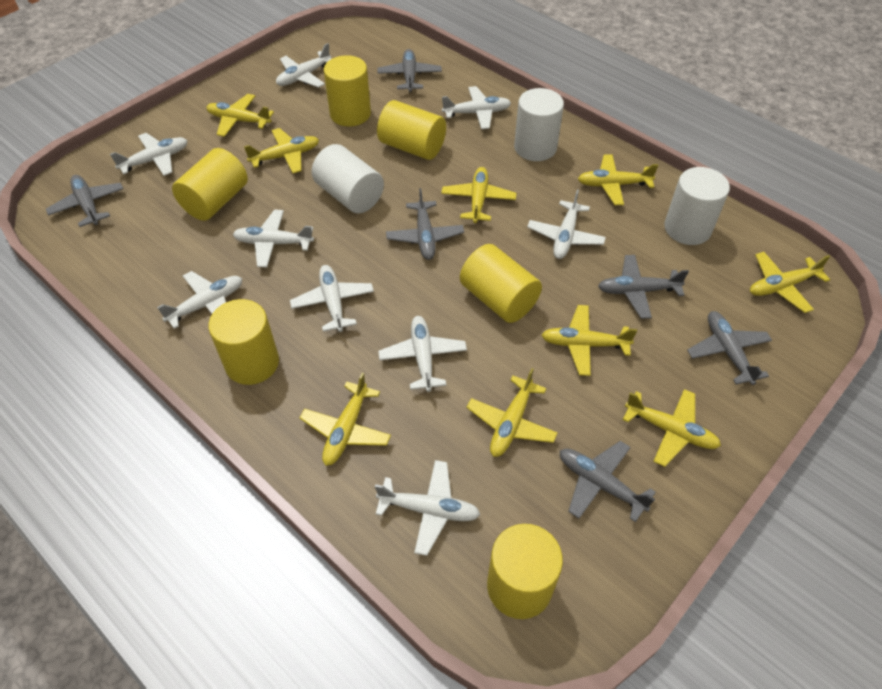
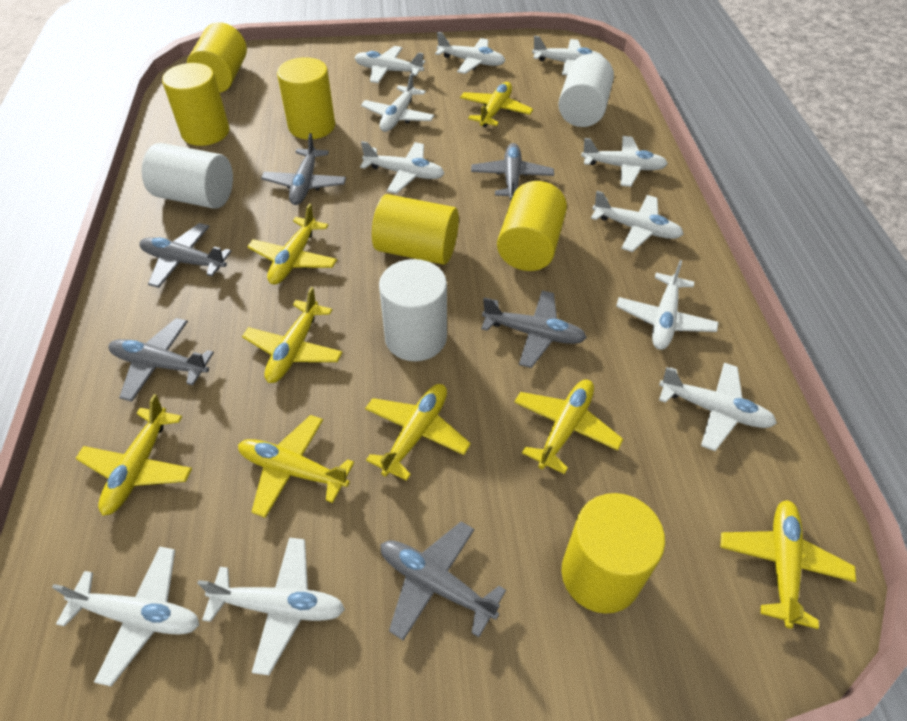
white plane: [110,133,188,176] [157,271,242,329] [233,210,314,268] [276,43,332,88] [290,265,374,332] [375,460,481,556] [378,316,467,392] [442,86,511,129] [527,189,606,259] = 9 -> [52,547,199,687] [197,538,345,675] [354,46,425,83] [360,141,445,194] [361,72,434,132] [435,32,505,74] [532,36,603,75] [581,136,668,187] [591,191,684,252] [616,260,719,350] [659,363,777,451] = 11
yellow plane: [206,94,274,137] [244,128,319,173] [300,373,391,466] [441,167,516,223] [466,368,558,457] [541,305,637,376] [578,154,659,205] [623,389,721,467] [750,252,830,313] = 9 -> [75,394,192,516] [238,415,354,518] [242,287,343,383] [247,203,337,285] [365,384,471,481] [460,82,533,127] [514,380,623,474] [720,500,856,629] = 8

